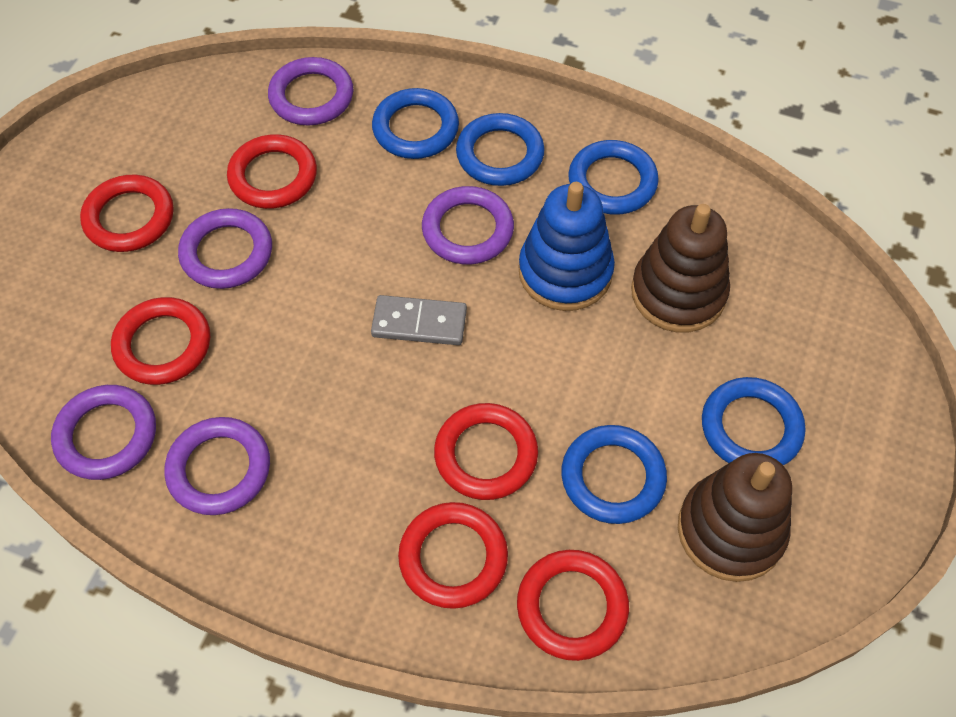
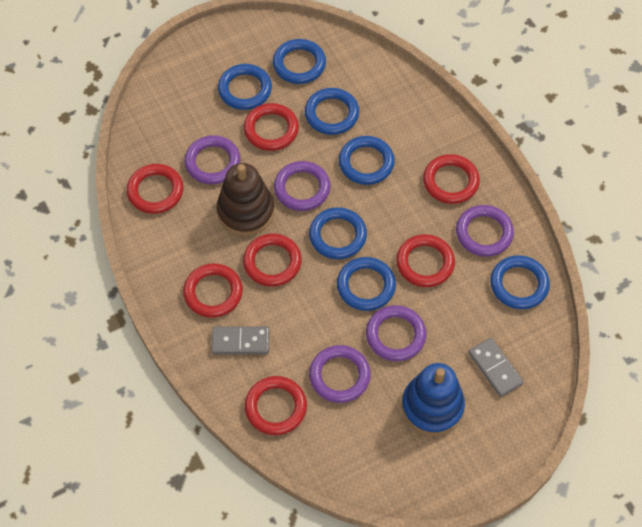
blue ring: [372,88,459,159] [456,113,545,186] [562,425,667,524] [568,140,659,215] [702,377,805,465] = 5 -> [218,64,272,110] [273,39,326,84] [305,88,359,135] [309,207,367,259] [337,257,396,311] [339,136,395,185] [490,255,550,309] = 7
brown stacking toy: [631,204,730,332] [678,453,792,582] = 2 -> [217,163,274,236] = 1
grey domino: [371,295,467,345] = 1 -> [212,326,269,354] [468,338,524,397] = 2
red ring: [80,175,174,252] [111,297,210,385] [227,134,317,209] [398,502,508,609] [434,403,538,500] [517,550,629,661] = 6 -> [127,164,183,214] [183,263,243,318] [243,234,302,287] [244,103,299,151] [245,376,307,435] [396,234,455,287] [423,154,480,204] = 7

